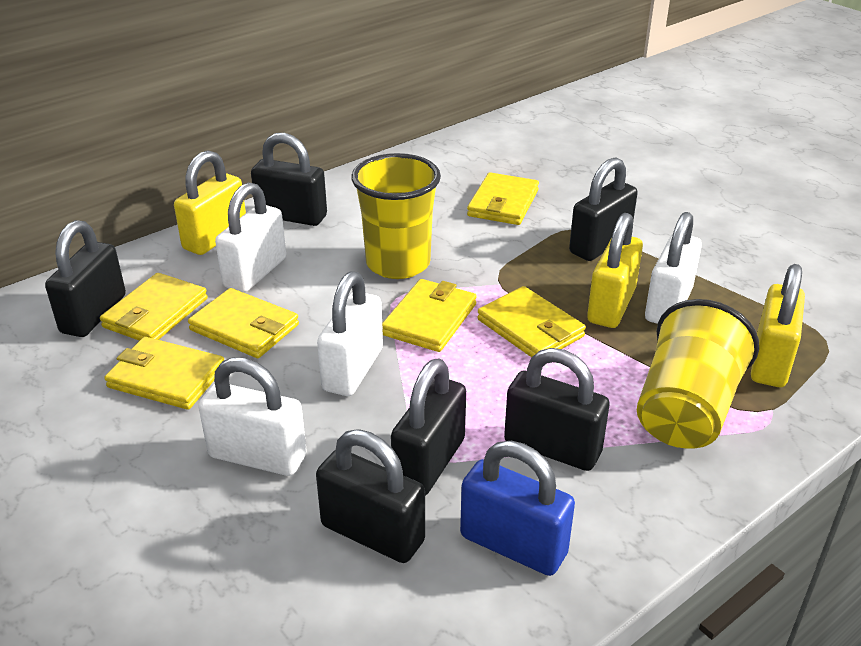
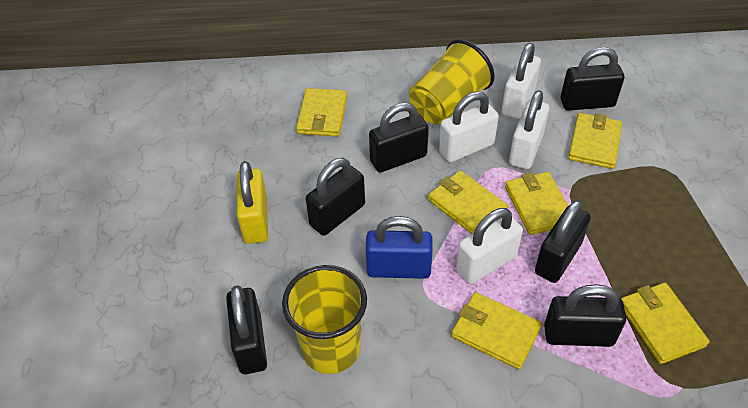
yellow padlock: [174,150,246,255] [587,213,643,328] [751,264,805,387] = 3 -> [237,161,268,244] = 1

